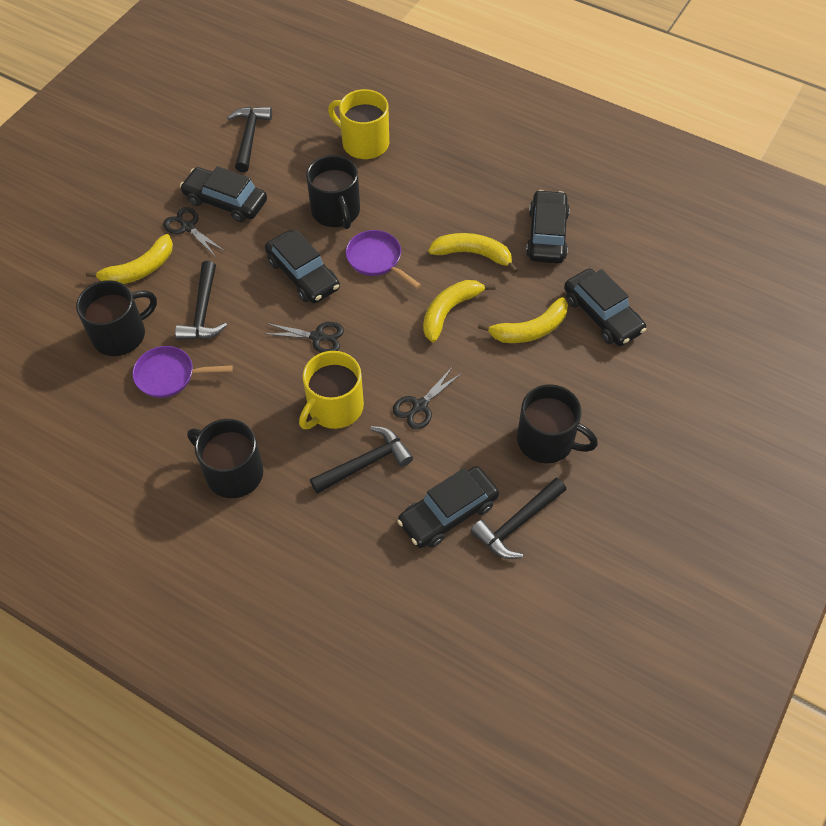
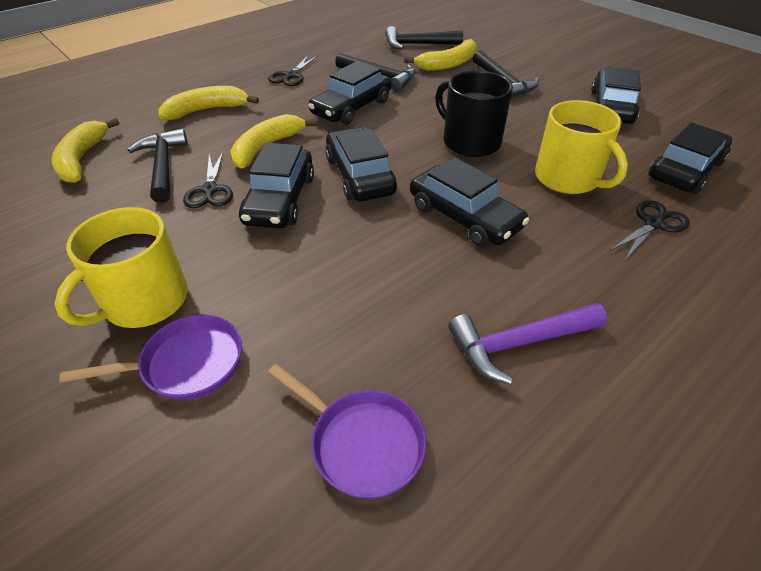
black car: [180,166,267,222] [265,230,340,303] [397,466,499,548] [526,190,570,263] [564,268,646,346] = 5 -> [239,143,314,228] [308,61,392,125] [325,127,397,201] [410,157,529,247] [591,67,641,124] [648,122,732,194] = 6
black mug: [76,280,157,356] [187,419,263,498] [306,155,360,229] [517,384,598,463] = 4 -> [435,71,513,157] = 1
purple hammer: none = 0 -> [448,303,607,384] = 1

